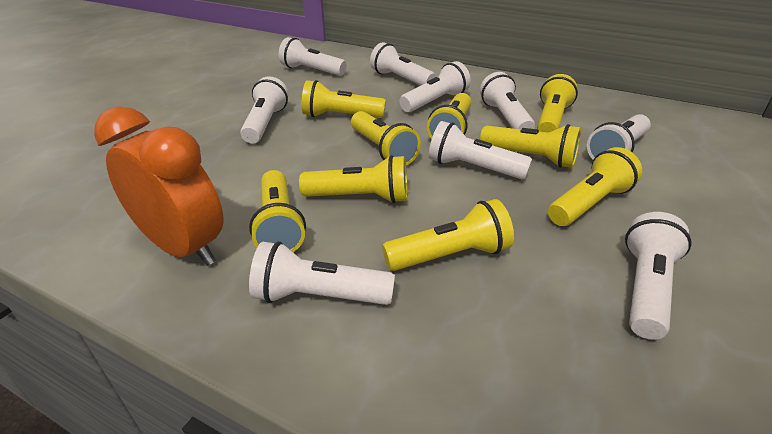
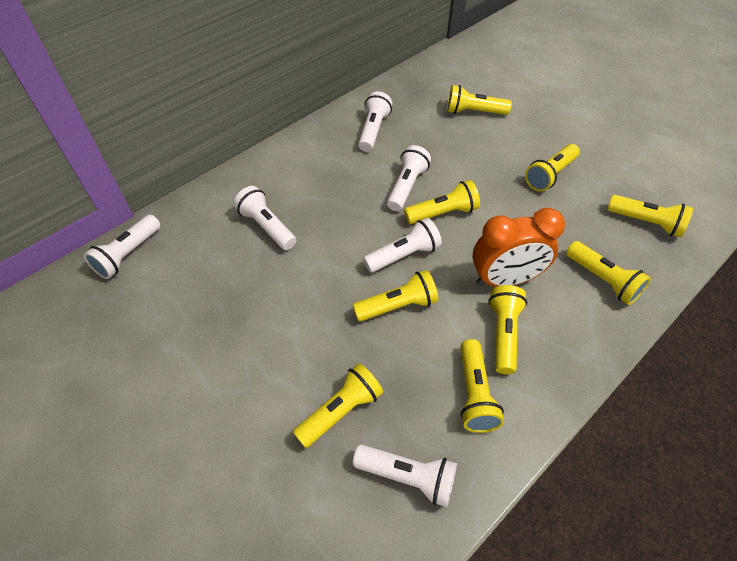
white flashlight: [240,76,288,143] [249,241,395,305] [279,37,347,76] [370,42,436,86] [400,61,471,112] [429,121,532,179] [480,72,535,129] [587,114,651,160] [625,212,691,340] = 9 -> [83,215,161,279] [234,186,296,250] [353,445,457,507] [358,91,392,152] [363,218,442,273] [387,145,431,211] = 6

